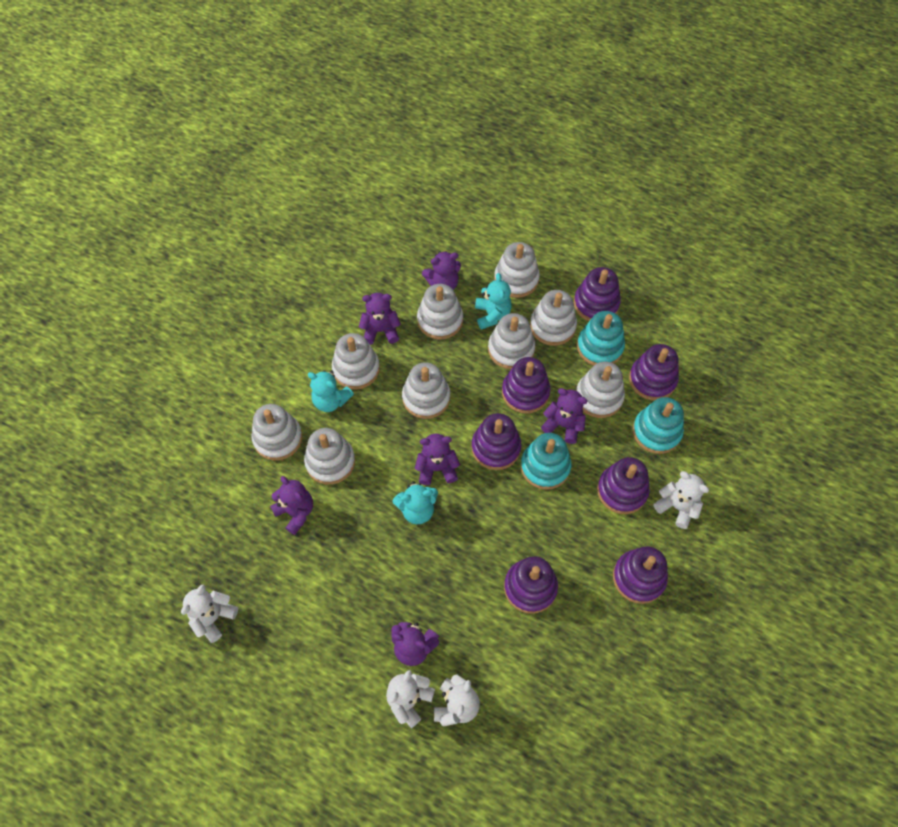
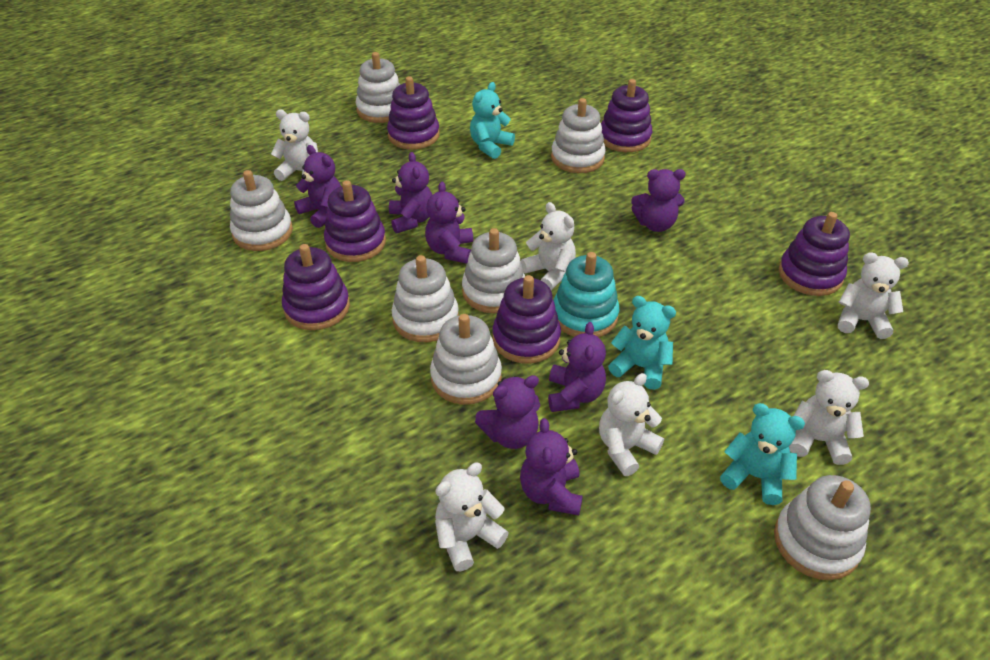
purple stacking toy: [471,413,521,470] [502,357,551,413] [504,556,558,614] [574,267,621,321] [597,457,650,514] [613,546,668,604] [629,344,679,400] = 7 -> [282,244,350,330] [324,180,386,262] [387,76,440,150] [493,275,561,364] [601,79,652,152] [779,212,850,296] = 6
purple teddy bear: [270,476,313,535] [359,293,401,345] [391,622,439,666] [415,434,460,485] [422,251,461,290] [541,388,587,444] = 6 -> [294,145,341,228] [389,152,433,233] [425,182,473,264] [475,375,540,449] [520,418,583,515] [548,322,606,412] [631,169,686,232] = 7
turquoise stacking toy: [520,433,571,490] [577,311,625,366] [633,397,684,454] = 3 -> [553,252,619,337] = 1
white stacking toy: [251,404,302,460] [304,428,355,485] [332,333,380,389] [402,362,450,419] [417,284,463,340] [488,313,535,369] [494,242,540,298] [530,290,577,346] [576,362,625,418] = 9 -> [230,170,293,251] [356,52,400,123] [392,255,459,342] [430,314,502,405] [462,228,525,313] [551,98,606,173] [774,475,871,580] = 7
white teddy bear: [181,585,238,643] [386,670,435,728] [434,674,480,726] [653,471,709,529] = 4 -> [271,109,318,181] [435,463,508,571] [521,202,576,290] [599,373,664,476] [789,370,869,465] [838,252,909,339] = 6

